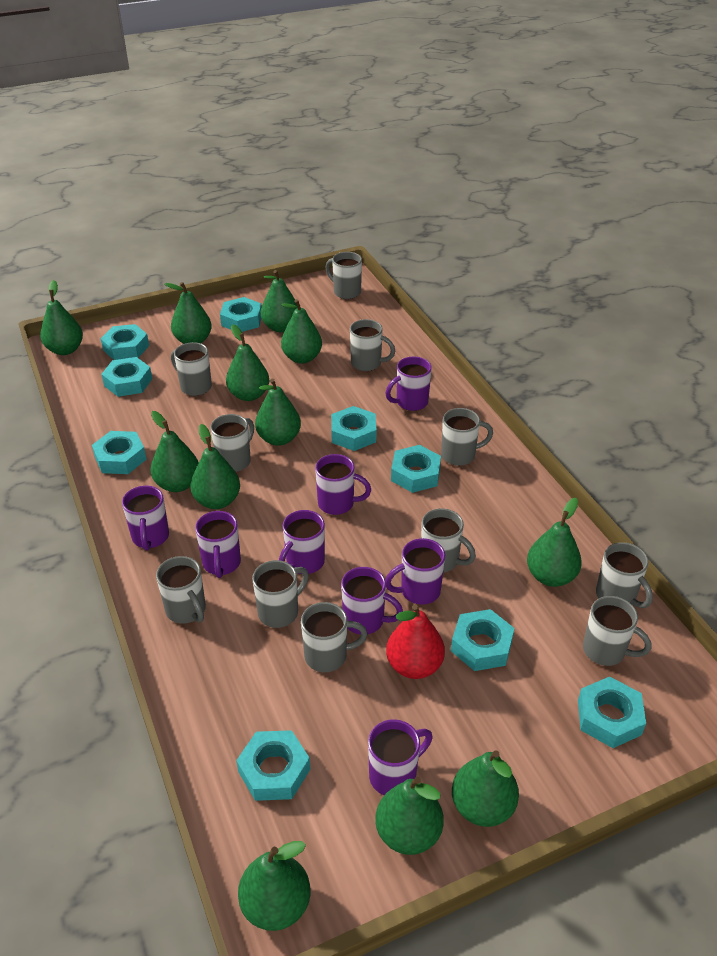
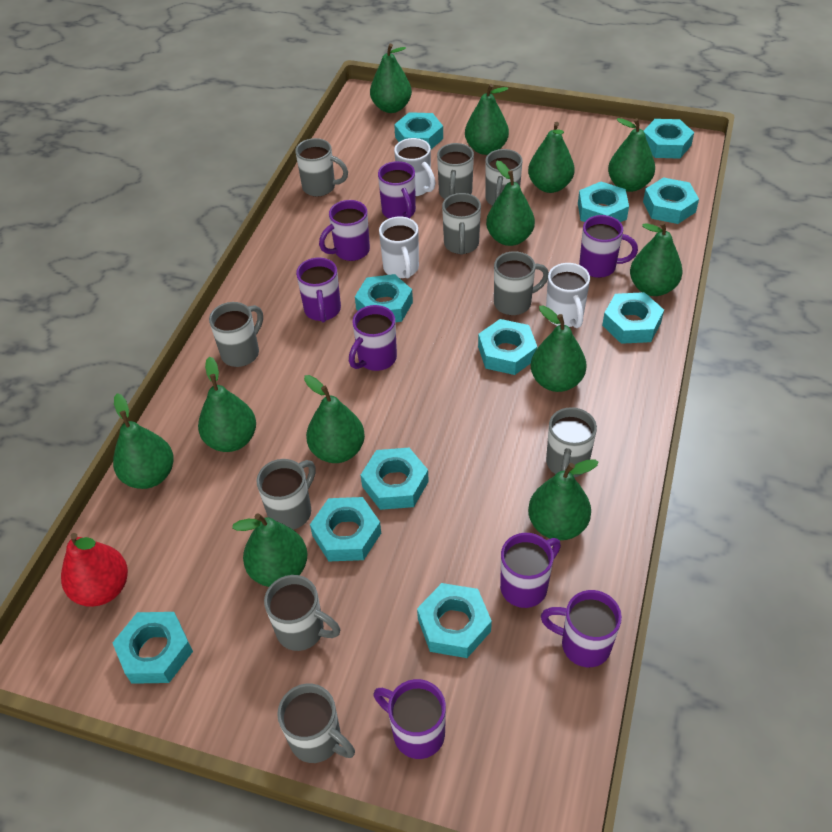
grey mug: [156,556,206,624] [171,342,212,396] [210,414,254,472] [252,560,309,628] [301,602,368,672] [326,252,362,299] [350,319,395,371] [421,508,476,572] [441,408,493,466] [583,596,652,666] [596,542,653,608] = 11 -> [209,302,263,367] [256,459,316,530] [264,575,340,651] [277,684,355,763] [295,138,348,197] [437,143,474,199] [442,193,481,255] [485,149,523,206] [494,251,549,315] [546,407,597,478] = 10
turquoise nut: [92,431,147,474] [100,324,149,360] [101,357,152,397] [220,297,262,332] [236,730,310,801] [331,406,376,451] [391,445,441,493] [451,609,515,671] [578,677,646,748] = 9 -> [112,612,193,684] [310,497,381,561] [355,274,413,322] [361,448,429,510] [394,112,443,149] [417,583,492,658] [478,319,537,375] [578,182,629,222] [602,292,664,344] [643,177,699,224] [644,119,694,159] = 11
white mug: none = 0 -> [379,216,419,279] [394,138,435,196] [546,263,590,328] = 3

